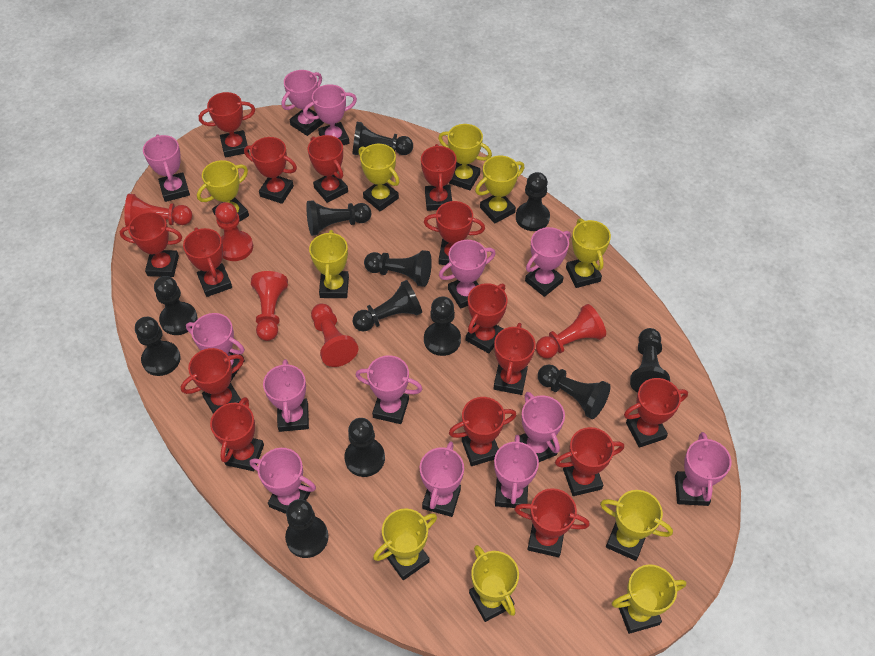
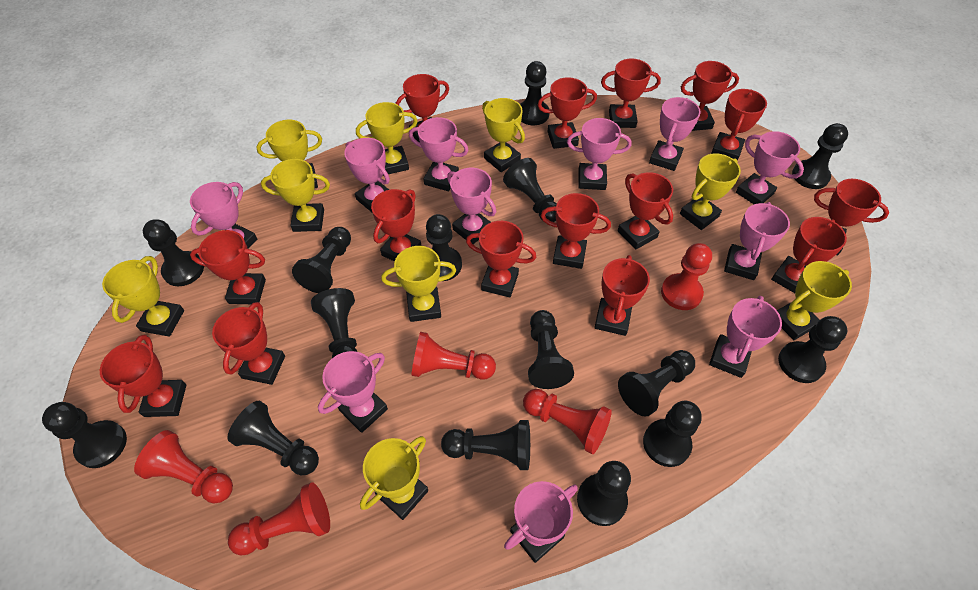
black pawn: [135,317,180,376] [154,276,197,335] [285,499,329,558] [306,200,371,236] [344,418,385,477] [352,122,413,155] [353,280,422,332] [364,250,432,287] [424,296,461,356] [516,172,550,231] [538,364,611,419] [630,328,670,393] = 12 -> [42,402,127,468] [143,219,204,286] [227,401,319,475] [292,227,351,293] [311,288,357,358] [426,214,462,281] [441,420,530,470] [503,158,557,222] [520,61,549,125] [528,310,574,389] [577,461,631,526] [618,350,695,417] [643,401,702,467] [778,316,847,383] [792,123,848,189] = 15
pink trophy: [143,134,190,202] [186,313,245,381] [250,448,316,514] [263,359,309,432] [282,70,324,136] [303,84,357,145] [355,355,422,424] [420,442,464,517] [439,240,496,309] [494,435,539,508] [519,392,565,462] [525,227,571,297] [675,432,731,506] = 13 -> [190,182,257,249] [318,351,388,433] [344,138,390,212] [409,117,469,191] [447,168,496,244] [504,481,578,563] [567,118,632,190] [649,97,701,171] [709,296,782,378] [724,202,790,280] [736,131,804,204] = 11
yellow trophy: [197,160,249,222] [309,230,349,298] [358,144,400,212] [373,508,437,580] [438,124,492,191] [469,545,519,622] [475,156,524,223] [566,218,611,288] [600,490,673,561] [612,564,687,634] = 10 -> [102,256,184,337] [256,120,322,188] [261,159,330,232] [356,102,418,174] [360,436,428,520] [381,246,456,322] [482,98,525,172] [680,153,741,230] [777,261,852,340] = 9

